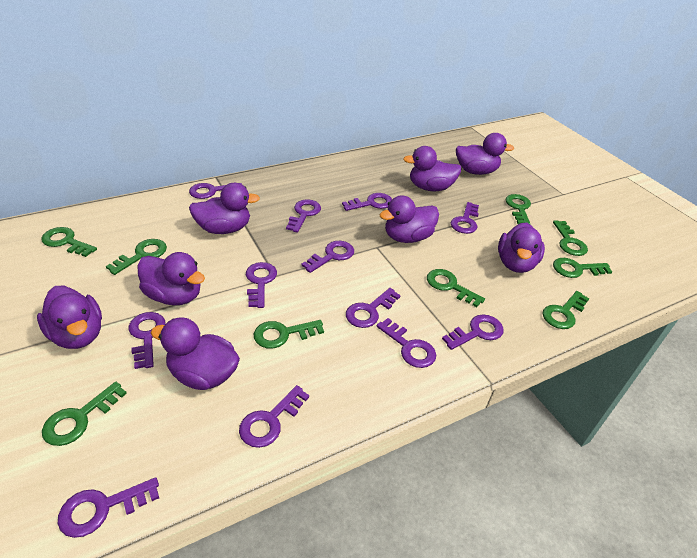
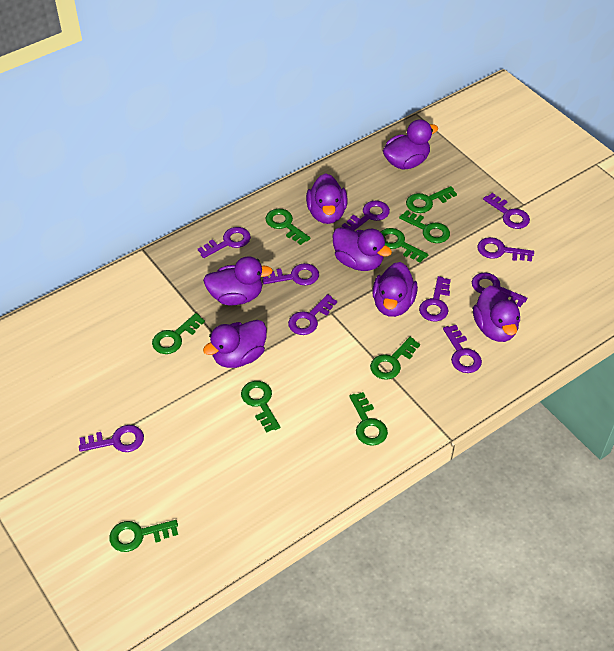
purple duck: [37,286,102,349] [138,252,205,305] [151,317,240,390] [189,183,260,234] [379,195,439,243] [403,146,462,191] [456,133,514,175] [498,222,545,273] = 8 -> [203,256,273,305] [203,320,267,368] [306,173,347,224] [333,227,392,271] [372,262,418,317] [383,119,438,170] [473,286,520,342] = 7
purple key: [58,477,159,538] [129,312,166,369] [189,183,242,199] [239,385,309,448] [246,262,277,308] [286,199,321,233] [301,241,354,273] [342,193,392,211] [346,288,401,328] [376,318,436,368] [442,314,504,350] [451,202,479,234] = 12 -> [79,425,144,452] [198,227,251,258] [262,263,319,286] [288,294,337,335] [342,200,390,231] [419,276,451,321] [443,325,482,373] [472,272,527,308] [477,237,534,262] [483,193,530,229] = 10

